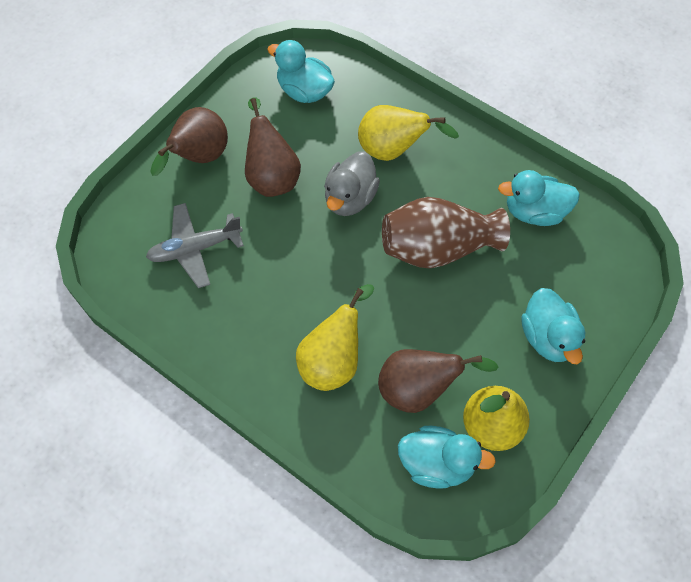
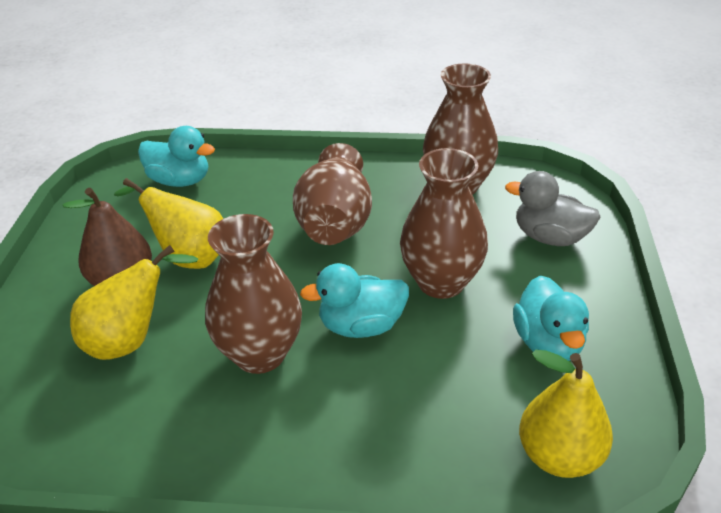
brown pear: [150,107,228,176] [245,97,301,197] [378,349,499,413] = 3 -> [63,188,152,286] = 1
brown vase: [382,197,510,269] = 1 -> [205,214,302,374] [293,143,372,245] [400,148,488,299] [423,63,498,195] = 4
grey plane: [146,203,244,288] = 1 -> none = 0
turquoise duck: [267,40,335,103] [398,426,496,489] [498,170,580,226] [521,288,585,364] = 4 -> [138,126,215,187] [300,263,409,338] [513,275,589,361] = 3

